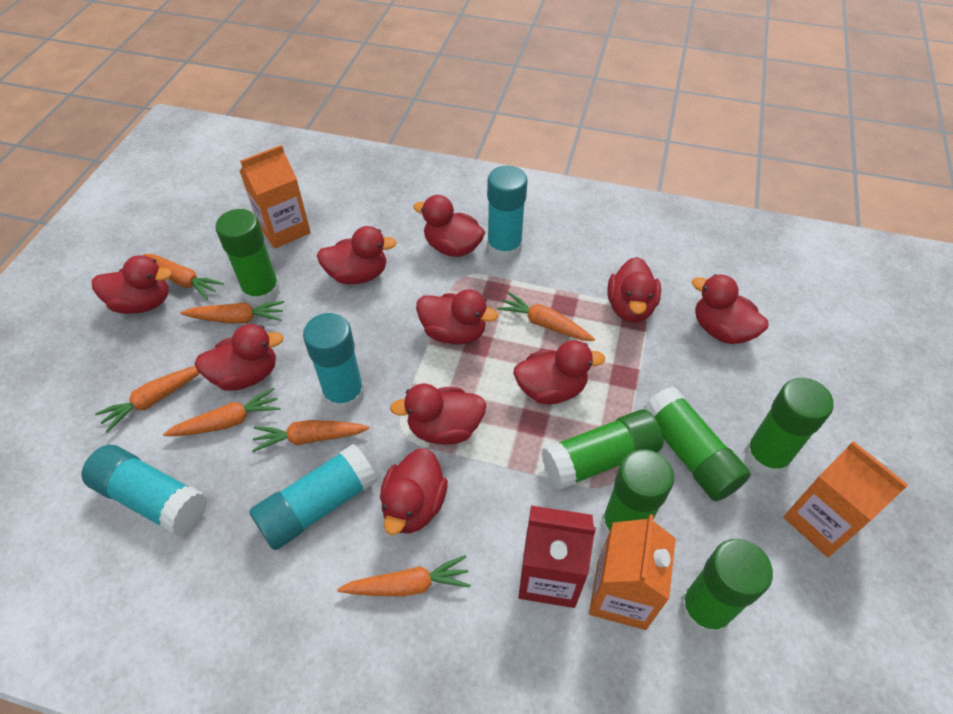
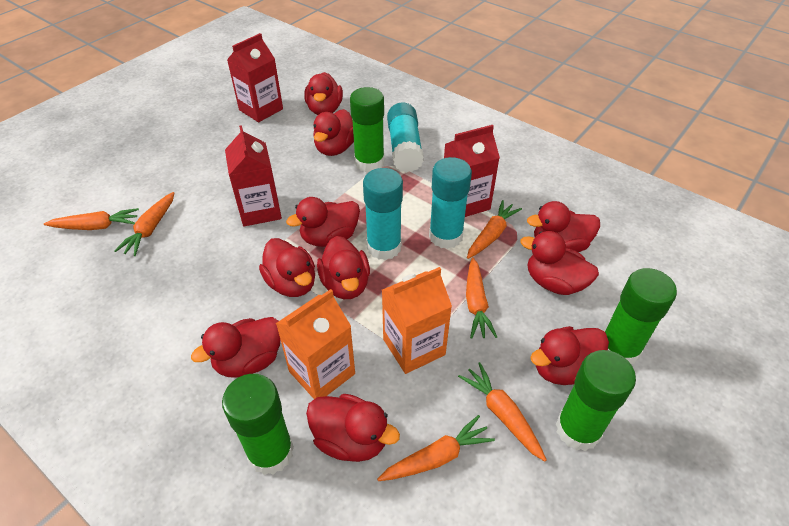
green glue stick: [216,209,280,306] [541,410,663,490] [601,449,674,537] [643,386,751,501] [680,539,773,635] [744,378,834,477] = 6 -> [222,374,294,475] [350,87,384,172] [556,350,636,451] [604,268,677,364] = 4
orange carrot: [95,366,200,433] [144,254,224,300] [163,388,281,436] [180,301,284,324] [252,420,369,452] [337,555,471,596] [497,292,595,341] = 7 -> [44,208,139,230] [114,192,174,256] [377,415,495,481] [458,362,547,462] [466,257,497,339] [467,200,522,259] = 6
orange carton: [240,145,311,249] [589,514,676,630] [784,441,908,557] = 3 -> [276,289,355,399] [382,267,452,374] = 2
red carton: [518,506,596,608] = 1 -> [225,125,282,226] [227,33,283,122] [444,125,500,217] = 3
turquoise glue stick: [81,445,208,536] [249,444,377,550] [303,313,365,412] [487,166,528,261] = 4 -> [363,168,403,260] [387,103,424,173] [429,157,472,249] = 3

